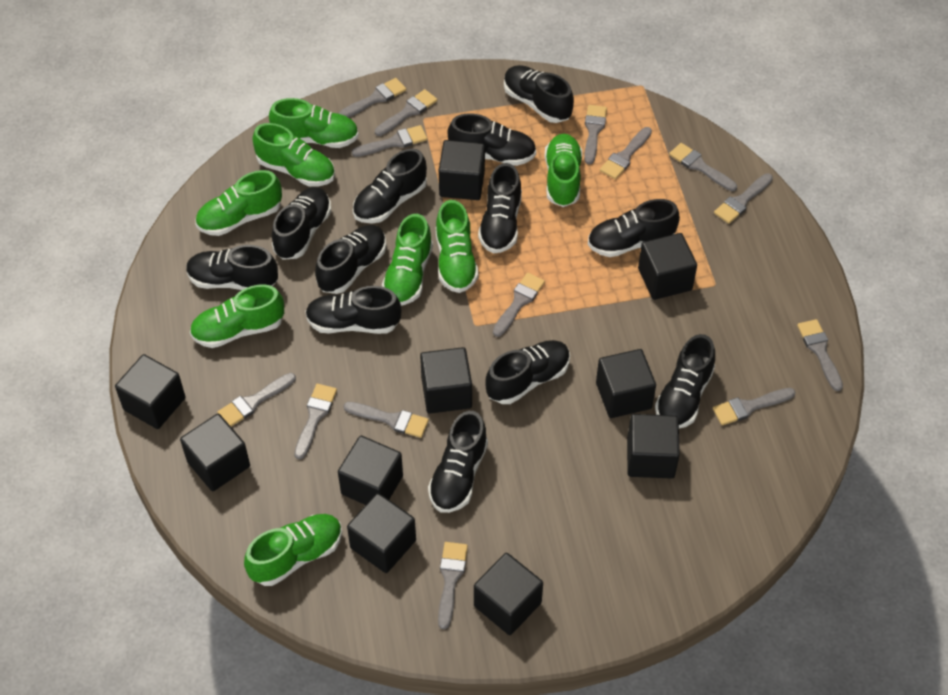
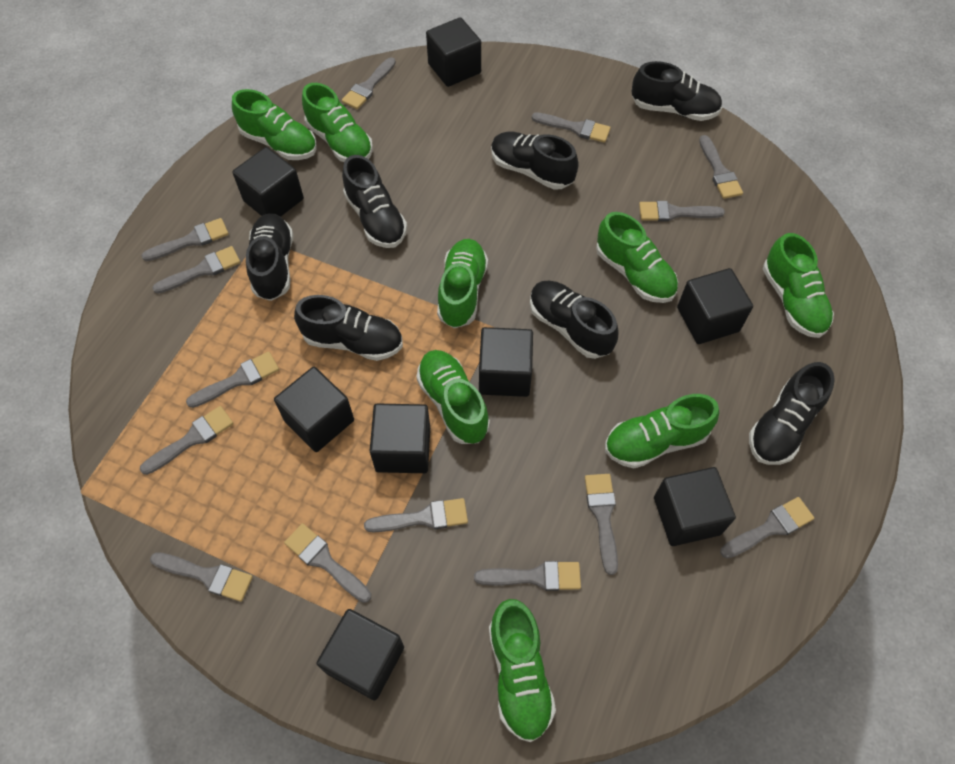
black cube: [115,354,186,429] [180,414,250,491] [338,436,403,505] [347,493,416,573] [420,347,472,414] [439,140,485,200] [474,553,543,635] [596,349,656,418] [627,414,680,479] [638,233,697,300] = 10 -> [232,147,304,217] [274,367,354,452] [317,609,404,701] [370,403,430,473] [426,17,481,87] [479,327,533,397] [654,467,736,546] [677,268,753,344] = 8
black shoe: [186,245,278,290] [272,187,331,260] [305,286,402,334] [315,225,386,294] [353,149,427,223] [428,411,488,513] [447,113,536,166] [478,163,522,254] [486,340,570,404] [504,65,574,123] [588,199,680,257] [655,334,715,428] = 12 -> [246,213,293,301] [294,295,403,361] [342,155,407,248] [491,132,579,190] [530,281,619,359] [632,61,722,121] [749,362,835,465] = 7

